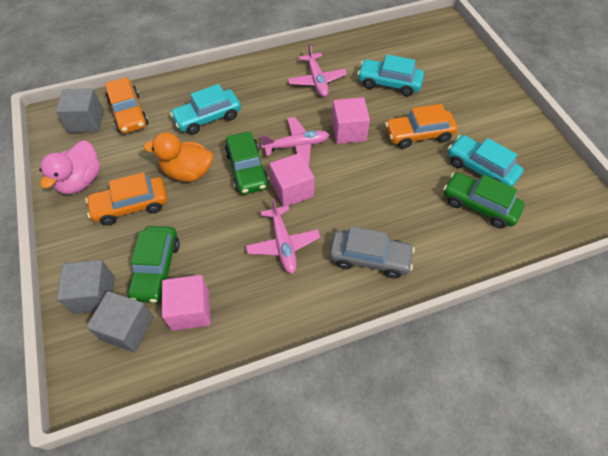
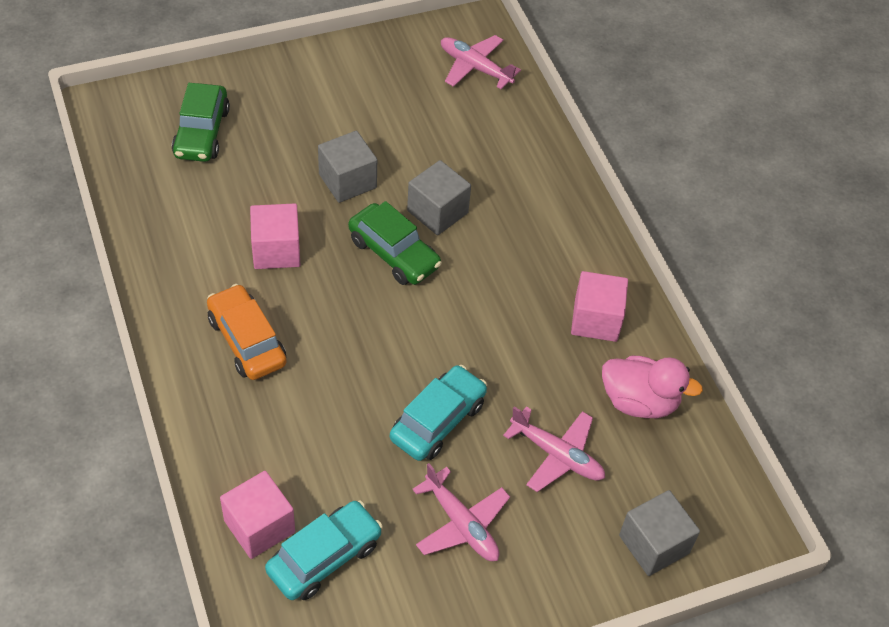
green car: [128,226,180,303] [225,132,269,194] [443,172,525,228] = 3 -> [172,83,230,162] [348,201,442,285] = 2
grey car: [330,226,415,278] = 1 -> none = 0
orange car: [86,172,167,225] [105,77,148,134] [385,104,458,149] = 3 -> [207,284,286,380] = 1
orange duck: [144,132,213,182] = 1 -> none = 0
turquoise car: [170,84,241,134] [357,54,424,96] [448,135,524,187] = 3 -> [265,501,383,600] [390,365,487,461] = 2

